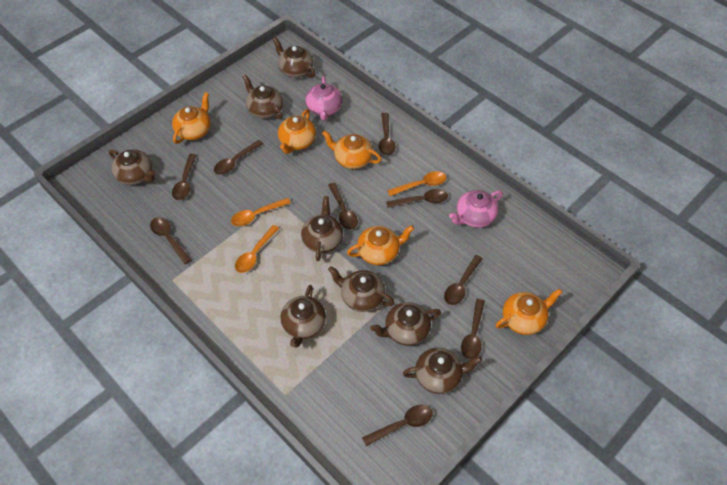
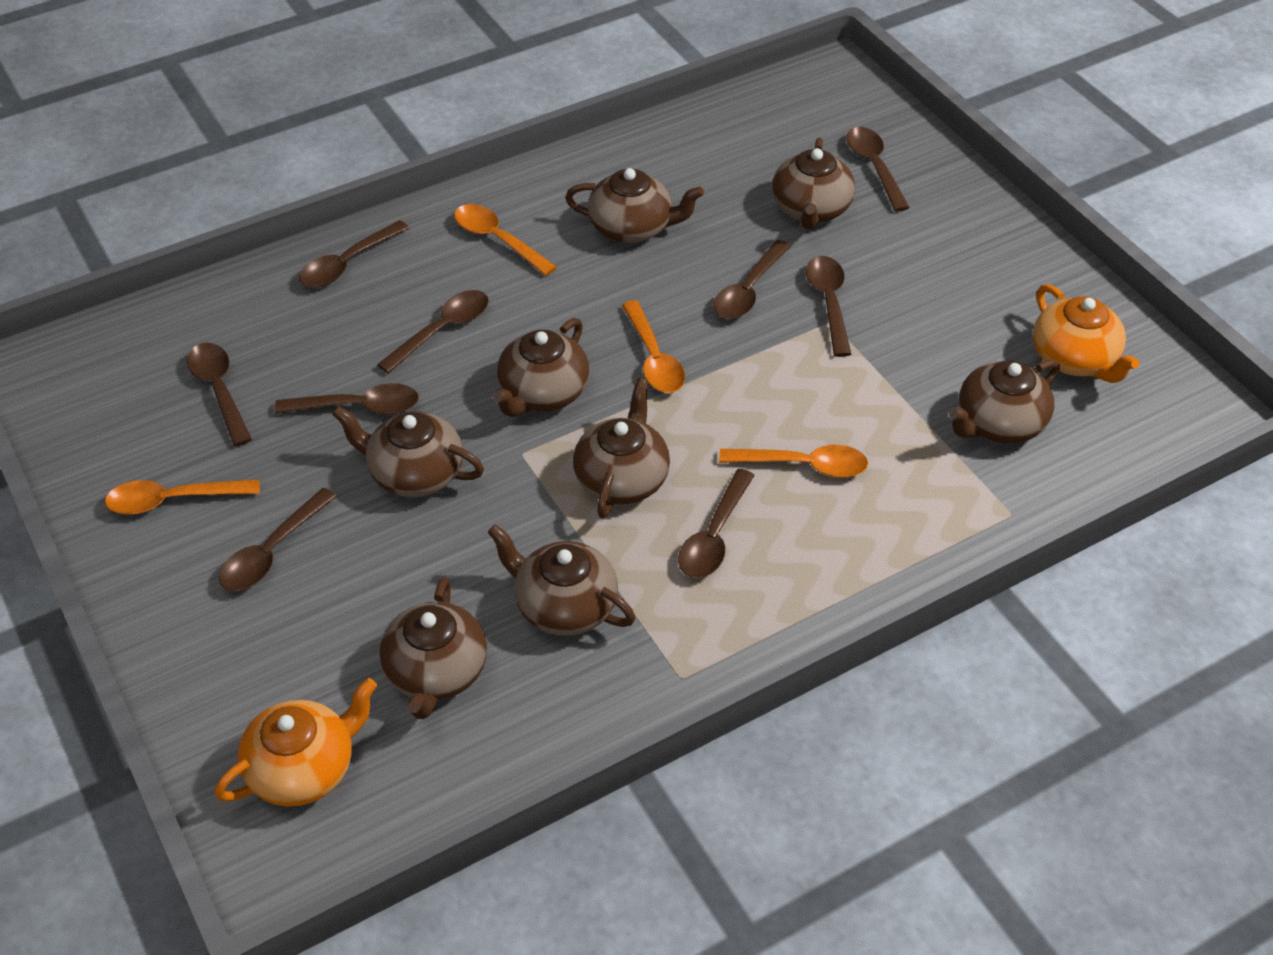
orange spoon: [231,198,291,226] [235,225,279,273] [387,171,446,196] = 3 -> [105,479,260,515] [454,204,557,276] [622,300,685,393] [719,445,868,478] = 4
orange teapot: [172,92,211,144] [278,109,316,154] [322,130,382,169] [347,225,414,265] [496,288,562,335] = 5 -> [215,678,377,807] [1033,284,1139,383] = 2
pink teapot: [306,76,342,121] [449,190,503,228] = 2 -> none = 0

